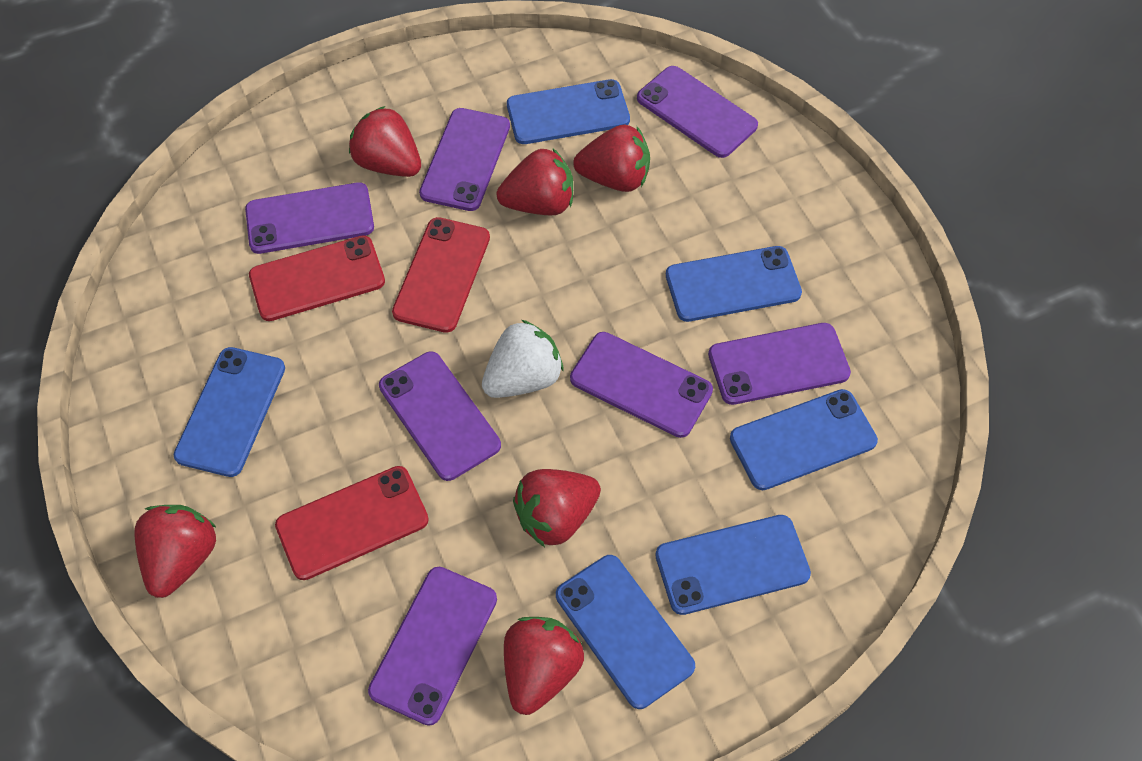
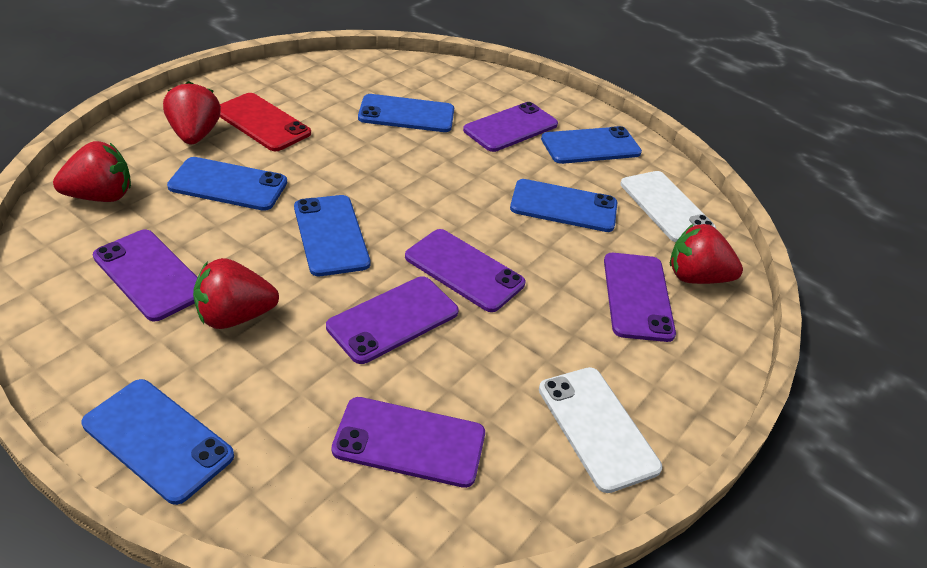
purple phone: [245,182,374,254] [368,567,497,726] [379,352,501,481] [419,108,510,211] [570,332,713,438] [637,66,758,158] [708,323,851,405] = 7 -> [93,230,198,322] [326,276,459,364] [332,397,485,488] [405,229,525,312] [463,102,558,152] [604,253,676,342] = 6
red phone: [249,235,385,321] [275,466,429,580] [392,217,490,333] = 3 -> [220,93,311,151] = 1
red strawberry: [134,505,217,598] [349,106,421,177] [496,149,573,215] [504,617,584,715] [513,469,601,547] [573,124,650,192] = 6 -> [53,141,131,202] [163,81,221,144] [193,258,279,329] [670,224,743,284] = 4
white phone: none = 0 -> [539,367,662,493] [620,171,716,242] = 2
white strawberry: [482,320,563,398] = 1 -> none = 0

